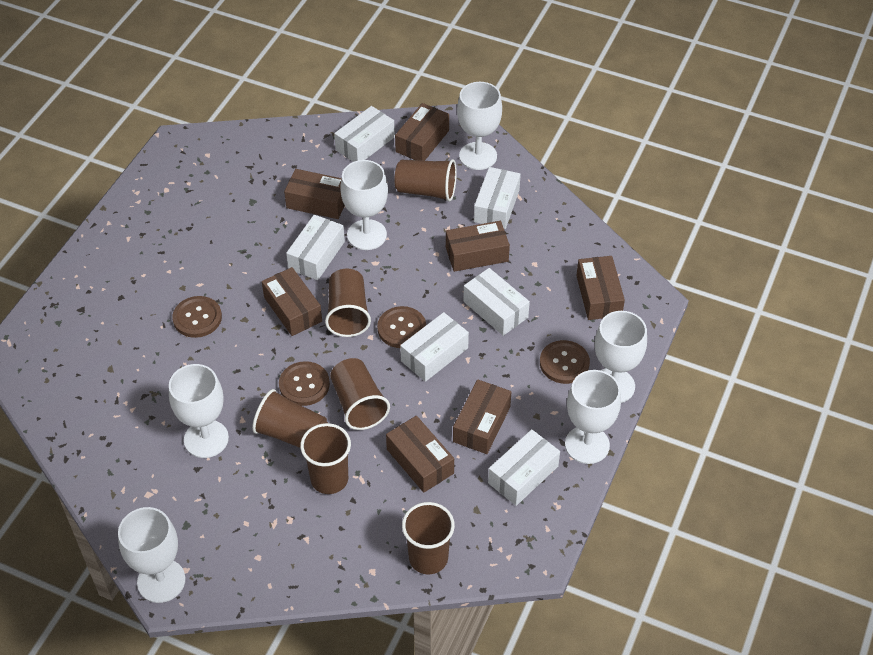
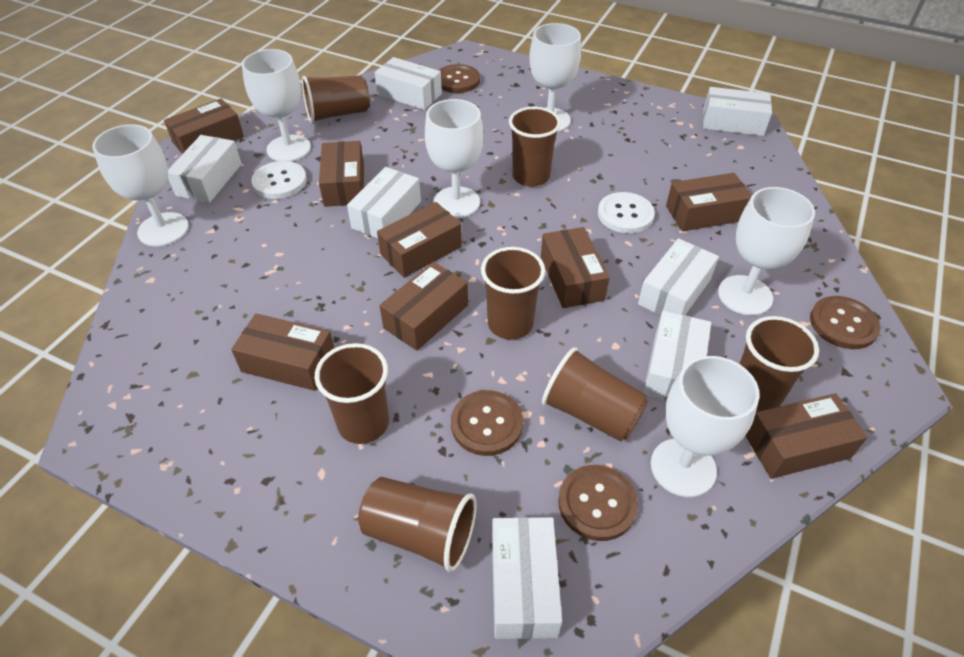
brown box: [262,267,322,336] [284,169,345,219] [386,416,454,493] [395,103,449,161] [446,221,510,272] [453,379,511,454] [576,256,625,320] = 7 -> [164,99,244,154] [231,313,334,391] [319,141,364,207] [377,202,462,278] [380,262,468,351] [541,227,610,308] [666,173,752,231] [745,393,868,479] = 8
brown cup: [252,389,328,448] [300,423,351,494] [325,268,371,337] [330,358,390,430] [394,159,457,202] [402,502,455,574] = 6 -> [302,75,370,123] [315,343,389,444] [358,477,477,572] [481,247,545,340] [509,107,561,187] [542,347,649,442] [739,316,819,412] = 7
white box: [286,215,345,280] [334,106,395,162] [400,312,469,382] [463,268,530,336] [474,167,521,229] [488,429,560,506] = 6 -> [168,135,242,203] [347,167,421,238] [375,57,442,110] [492,517,562,639] [638,238,719,316] [643,311,711,401] [703,87,772,136] = 7
white button: none = 0 -> [251,161,307,199] [598,192,655,233] = 2

